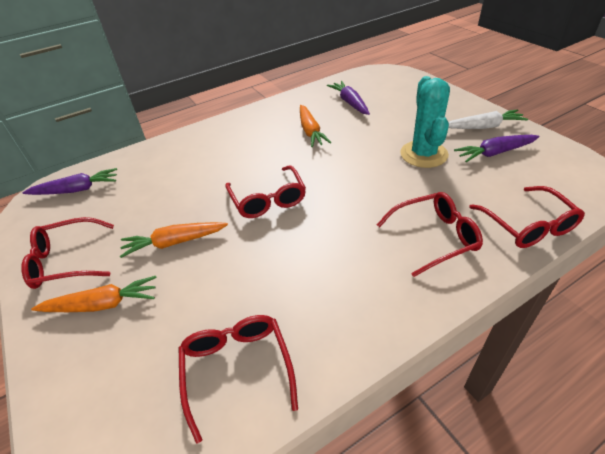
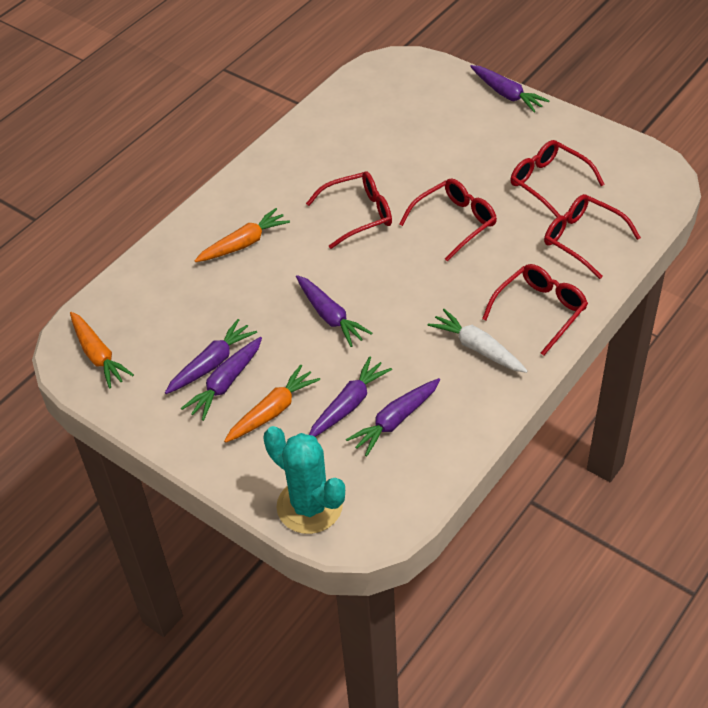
purple carrot: [23,168,117,195] [327,81,370,115] [454,135,540,162] = 3 -> [165,319,257,394] [181,337,262,421] [296,275,372,347] [309,356,392,437] [346,378,440,457] [470,65,549,113] = 6

